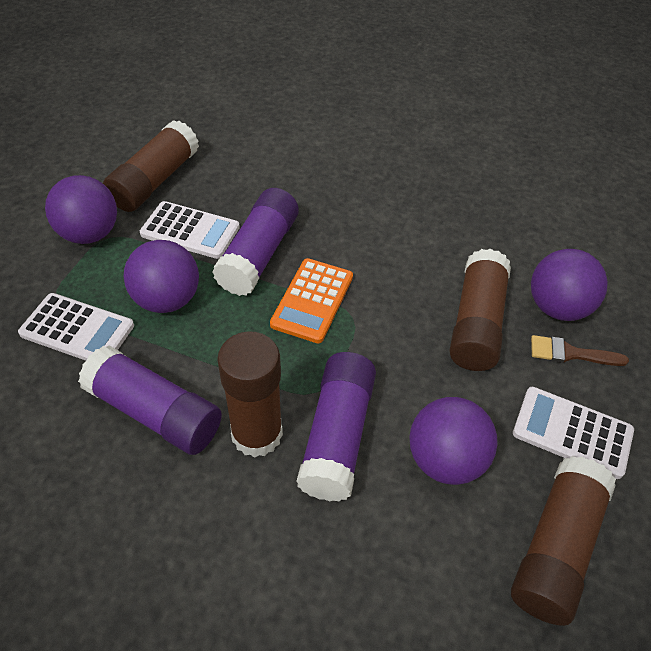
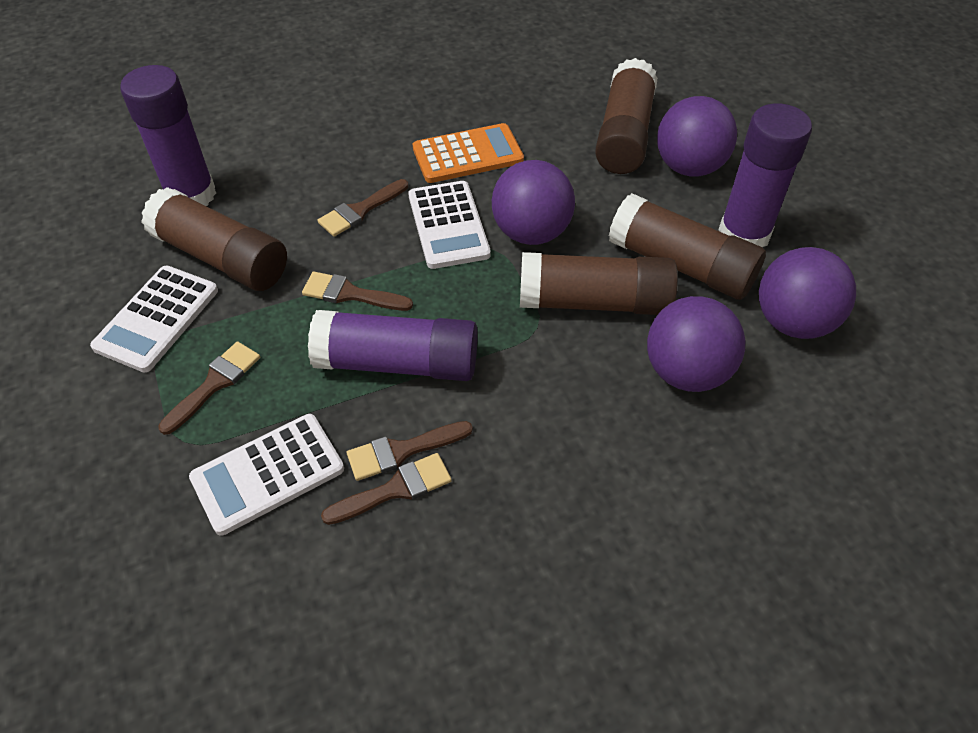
brown brush: [531,335,629,366] = 1 -> [158,341,260,435] [302,272,413,311] [317,179,408,237] [321,453,452,525] [347,421,473,481] = 5

